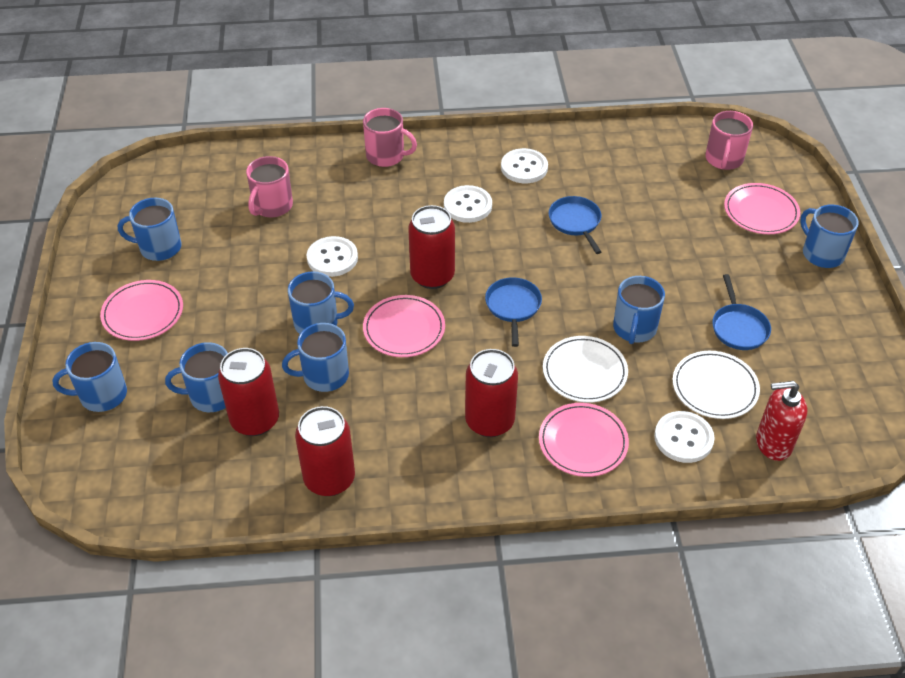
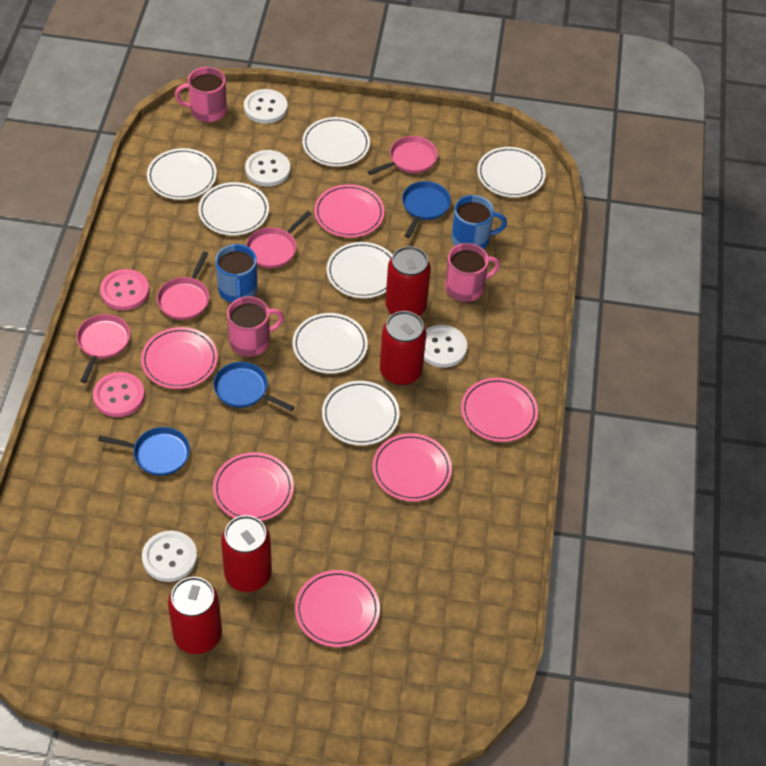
blue mug: [52,342,127,412] [118,198,182,261] [165,342,228,412] [282,323,349,392] [288,272,354,334] [613,276,665,344] [800,204,859,268] = 7 -> [215,244,257,303] [452,195,507,249] = 2
pink button: none = 0 -> [93,372,145,417] [100,269,149,310] = 2
pink pan: none = 0 -> [76,314,130,383] [157,251,209,320] [246,211,312,268] [368,136,438,175] = 4
pink plate: [100,280,183,341] [363,295,445,357] [539,403,629,477] [724,183,800,234] = 4 -> [141,327,218,389] [213,452,294,521] [295,570,380,647] [314,184,385,238] [372,433,452,502] [461,378,538,442] = 6
red soap dispenser: [756,381,807,461] = 1 -> none = 0
white plate: [543,336,628,403] [673,351,760,419] = 2 -> [147,148,217,200] [198,182,269,235] [293,313,368,374] [302,117,370,167] [322,381,400,445] [326,242,393,298] [477,147,546,198] = 7

